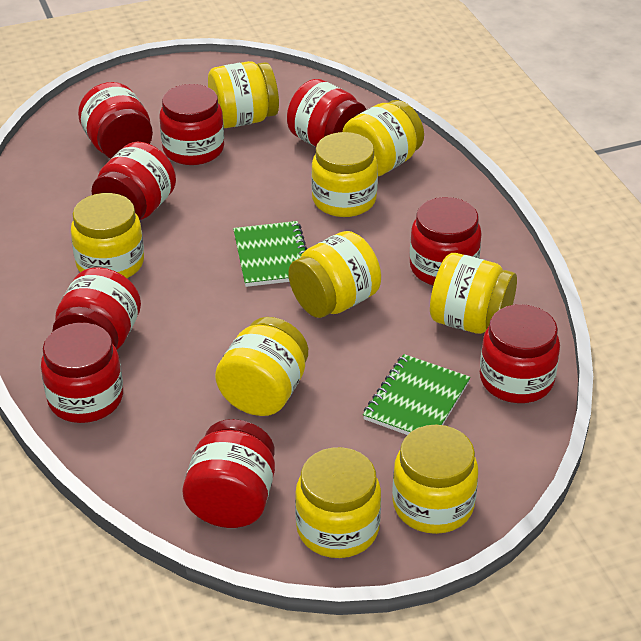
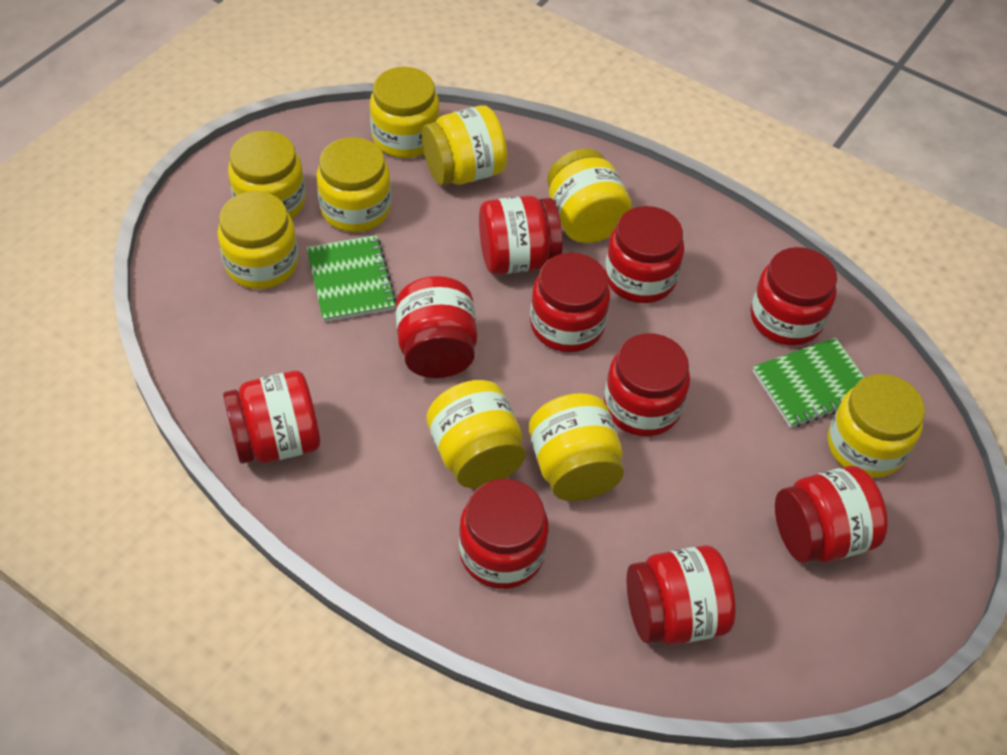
red jar: [41,322,123,423] [52,267,141,349] [78,82,153,159] [91,142,176,220] [160,84,224,165] [183,419,275,528] [287,79,367,147] [410,197,482,285] [480,304,560,403] = 9 -> [223,371,320,464] [396,276,477,378] [459,479,549,589] [479,196,563,275] [530,253,610,352] [604,333,690,436] [605,206,684,303] [626,545,736,645] [751,247,837,346] [775,466,888,563] = 10

